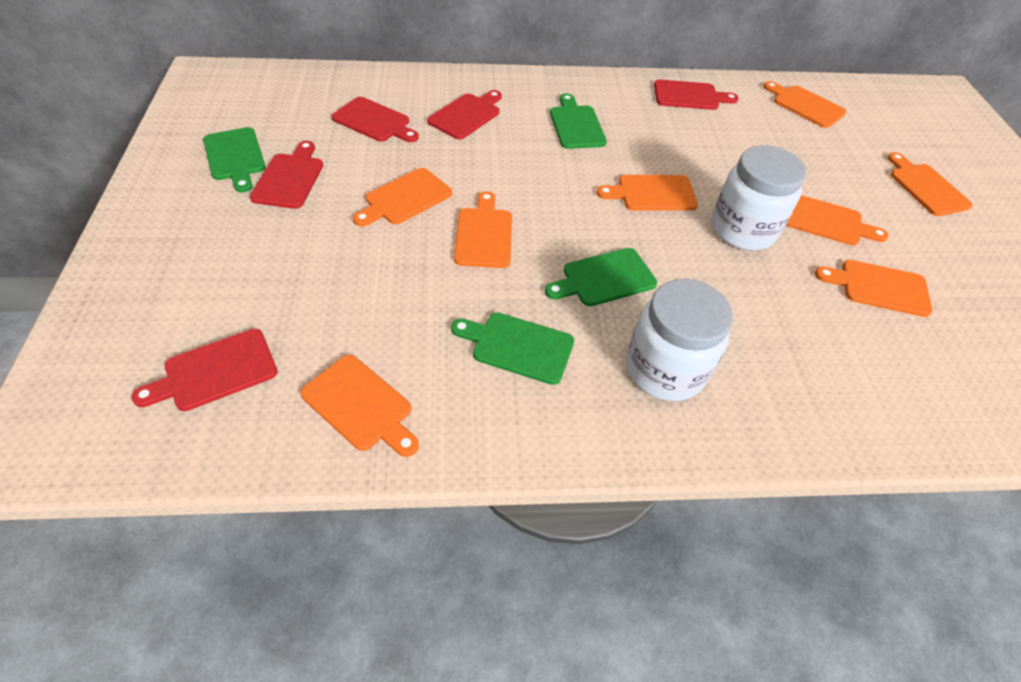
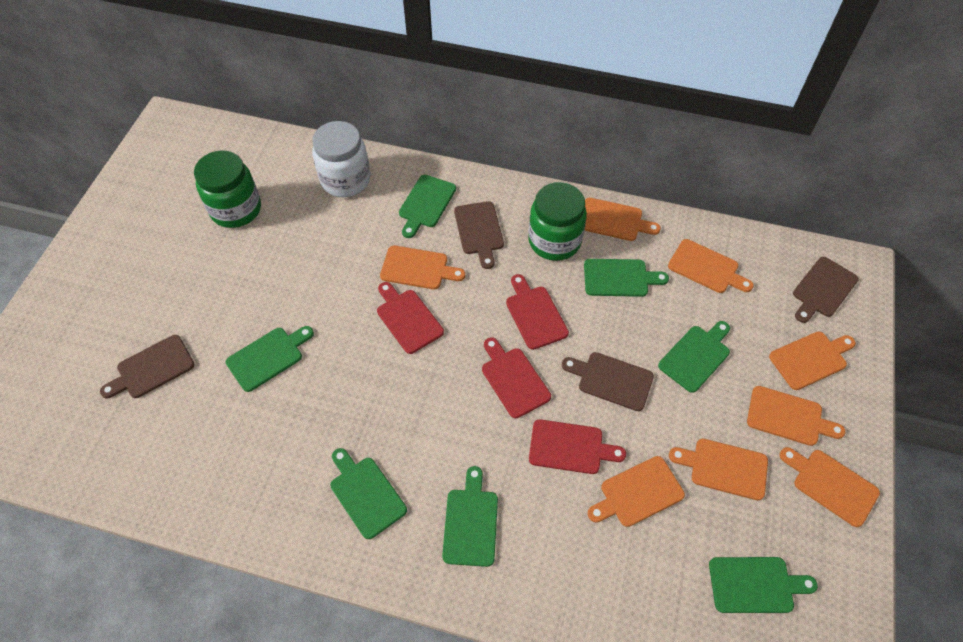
brown cutting board: none = 0 -> [100,335,194,398] [454,201,504,269] [562,352,654,411] [793,257,859,323] = 4
green cutting board: [203,127,266,193] [451,313,574,385] [545,248,657,306] [550,94,607,149] = 4 -> [226,326,314,392] [330,448,407,539] [399,175,456,238] [442,466,498,567] [584,259,669,297] [658,321,730,393] [709,557,818,613] = 7
green jar: none = 0 -> [194,150,261,228] [528,182,587,261] = 2
red cutting board: [132,329,277,411] [250,141,323,209] [332,97,419,142] [427,90,502,139] [654,79,739,110] = 5 -> [377,282,444,354] [482,337,551,418] [506,274,569,350] [529,419,626,474] = 4
white jar: [626,279,733,401] [711,145,806,250] = 2 -> [312,121,370,197] = 1

